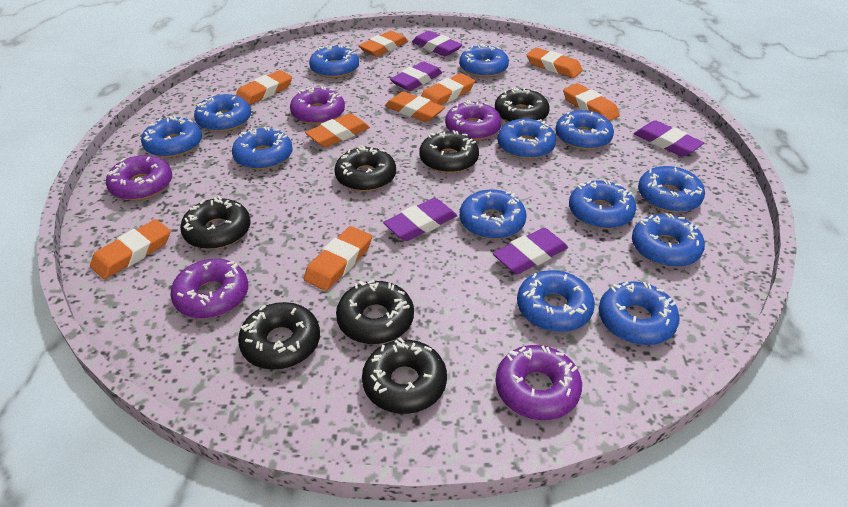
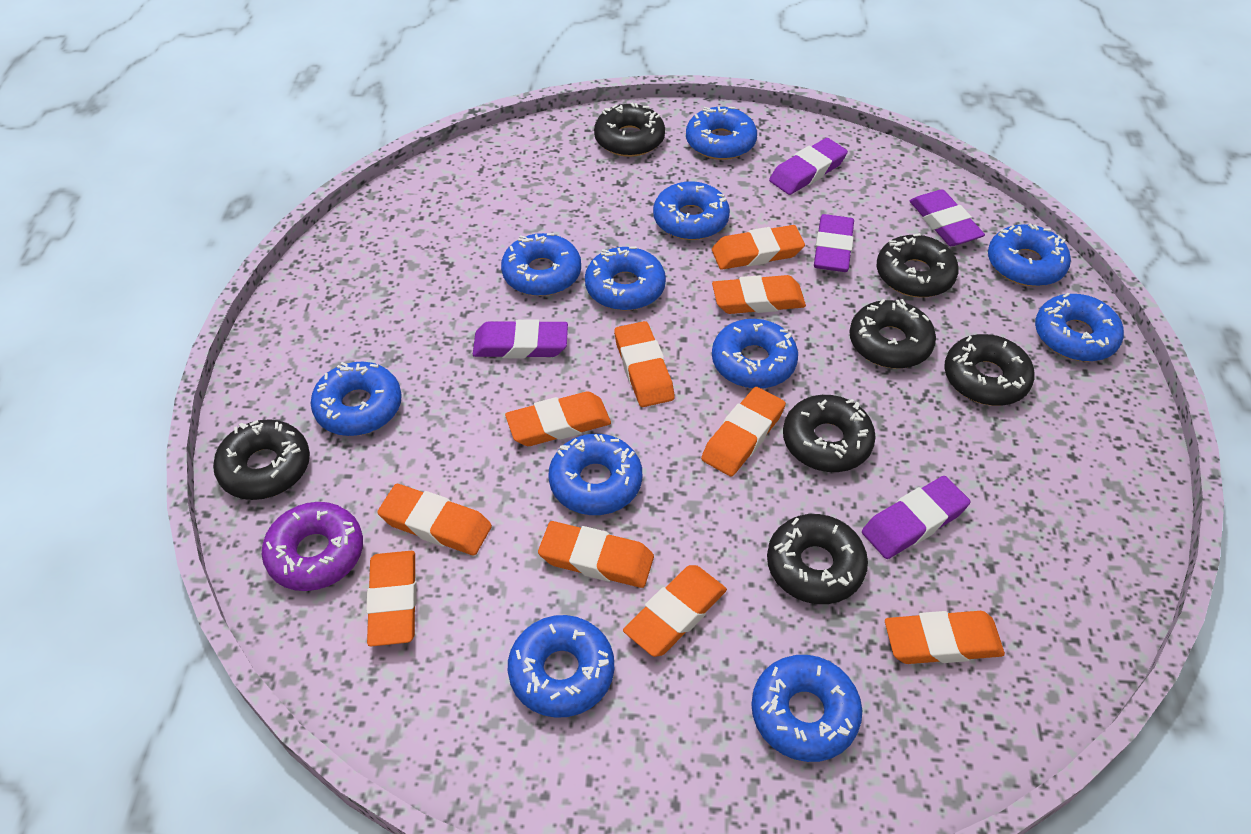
blue donut: [141,115,202,158] [194,94,251,132] [232,127,293,170] [309,45,359,78] [459,44,509,78] [460,189,527,239] [498,119,556,159] [517,270,595,332] [555,110,614,150] [569,180,636,229] [599,282,680,345] [632,213,705,267] [638,166,705,213] = 13 -> [311,362,402,436] [501,233,581,296] [508,615,614,718] [548,434,642,515] [585,246,666,311] [653,181,730,240] [686,107,757,160] [712,319,798,389] [751,655,862,762] [988,223,1071,286] [1035,293,1124,362] = 11
orange eraser: [90,219,171,279] [236,70,292,105] [304,226,372,291] [305,113,370,147] [359,31,408,57] [385,92,445,122] [421,73,475,105] [527,48,583,78] [563,83,620,121] = 9 -> [366,551,417,646] [377,484,492,555] [505,391,611,446] [538,521,654,588] [614,321,674,407] [623,565,727,657] [701,387,786,477] [712,225,805,270] [712,275,806,314] [885,611,1005,664] = 10
purple donut: [106,155,172,201] [170,259,248,319] [290,87,345,125] [445,100,502,140] [495,345,582,420] = 5 -> [262,502,363,591] = 1

